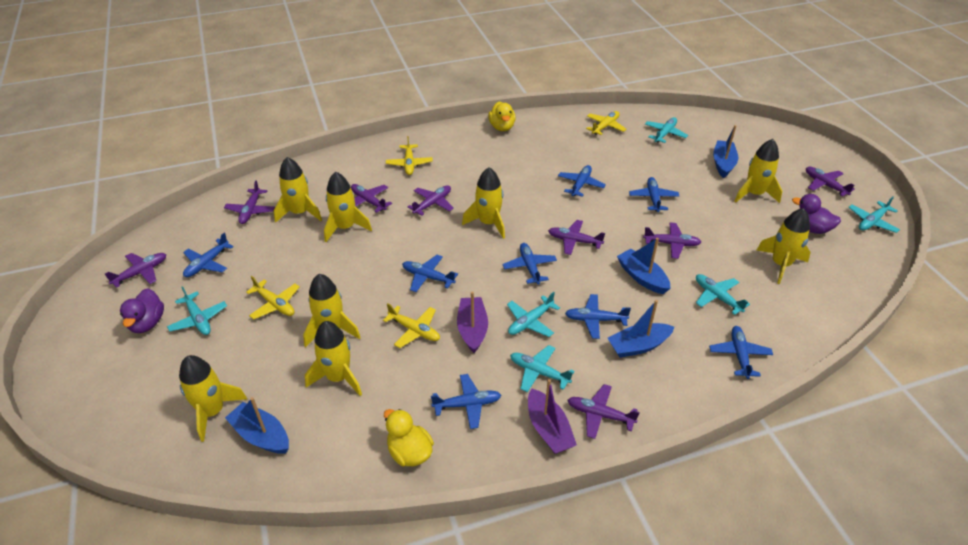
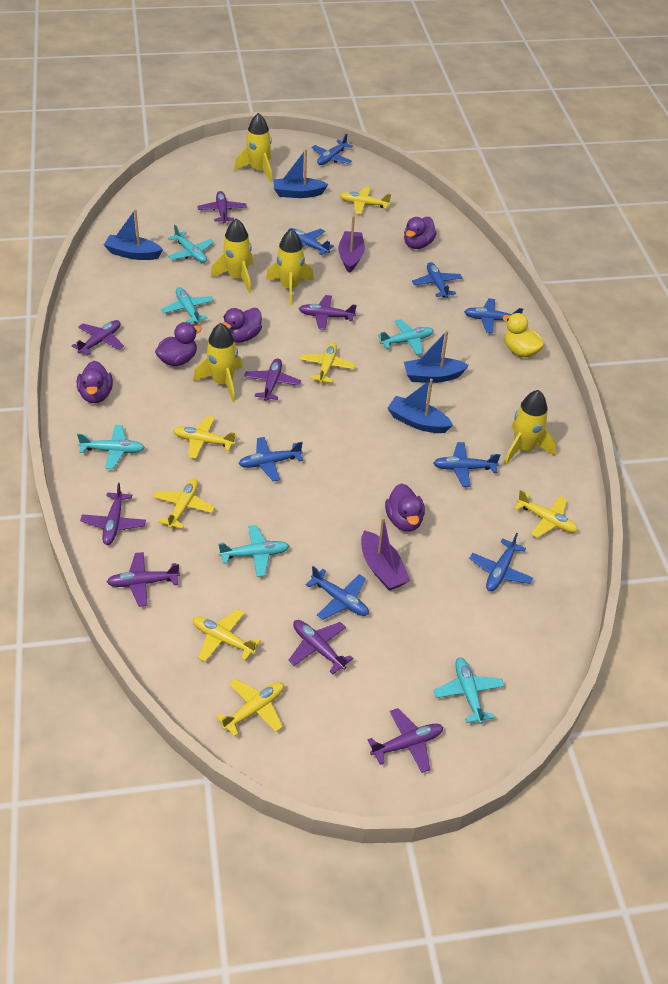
purple duck: [120,288,164,333] [792,194,841,234] = 2 -> [77,361,113,403] [155,322,202,366] [222,308,262,343] [385,484,425,531] [404,217,437,249] = 5
yellow duck: [384,409,434,466] [488,102,516,131] = 2 -> [502,313,544,357] = 1
yellow plane: [246,276,300,319] [383,303,440,348] [386,136,433,175] [586,111,627,135] = 4 -> [153,479,215,529] [173,416,236,459] [193,609,261,662] [216,679,284,737] [300,343,356,383] [340,186,391,214] [514,490,578,538] = 7
yellow rocket: [179,355,247,442] [274,157,322,223] [303,274,361,347] [305,321,362,396] [324,171,372,242] [462,167,505,239] [734,139,782,203] [756,208,811,284] = 8 -> [193,323,242,402] [210,218,253,293] [234,113,272,182] [266,229,314,305] [504,390,556,465] = 5

